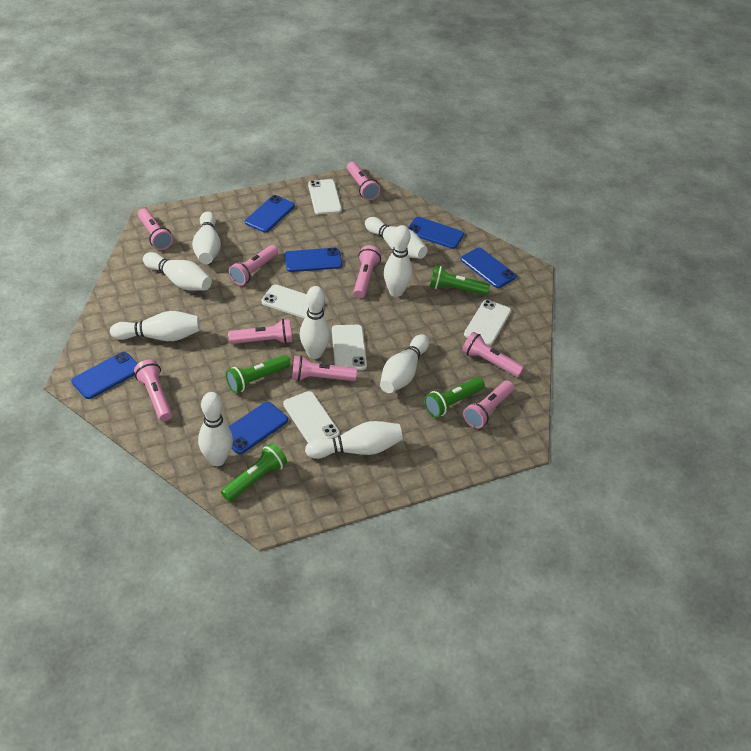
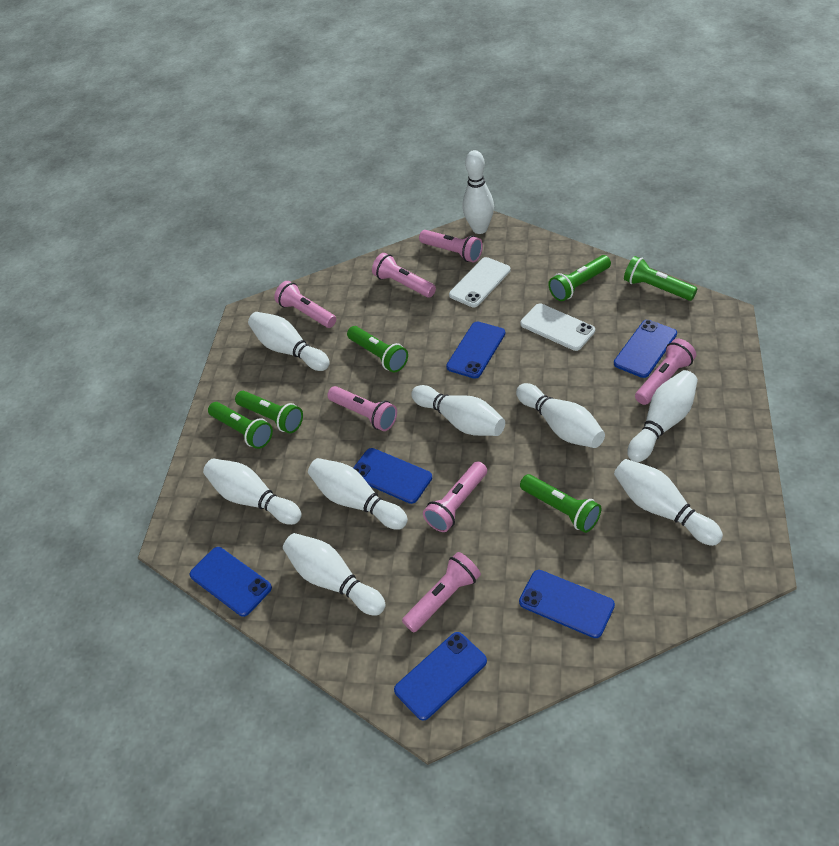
green flashlight: [221,443,287,502] [226,355,290,393] [424,377,485,418] [430,266,490,295] = 4 -> [208,402,273,449] [235,391,303,433] [347,326,408,372] [520,474,601,533] [548,255,611,301] [624,256,697,301] = 6
pink flashlight: [134,359,172,421] [138,208,173,250] [228,319,292,344] [229,245,278,285] [292,355,357,381] [347,162,380,200] [353,245,381,298] [462,332,524,377] [463,380,514,429] = 9 -> [274,281,336,328] [327,386,397,431] [372,253,436,298] [402,552,481,632] [419,230,483,263] [423,461,487,532] [635,339,696,405] = 7
white phone: [261,284,324,319] [283,391,340,443] [308,179,342,215] [332,325,367,370] [464,300,511,346] = 5 -> [449,257,511,307] [520,303,595,351] = 2

